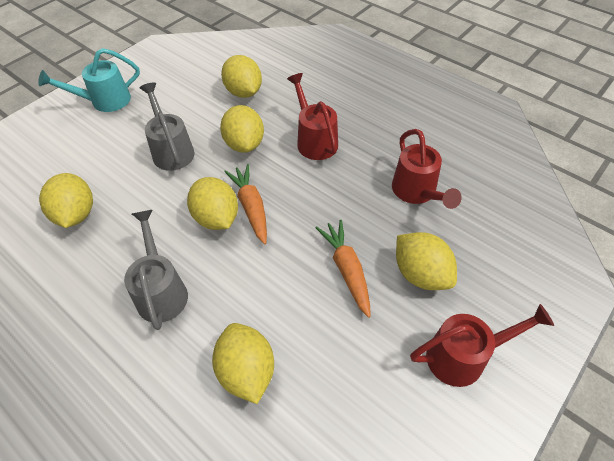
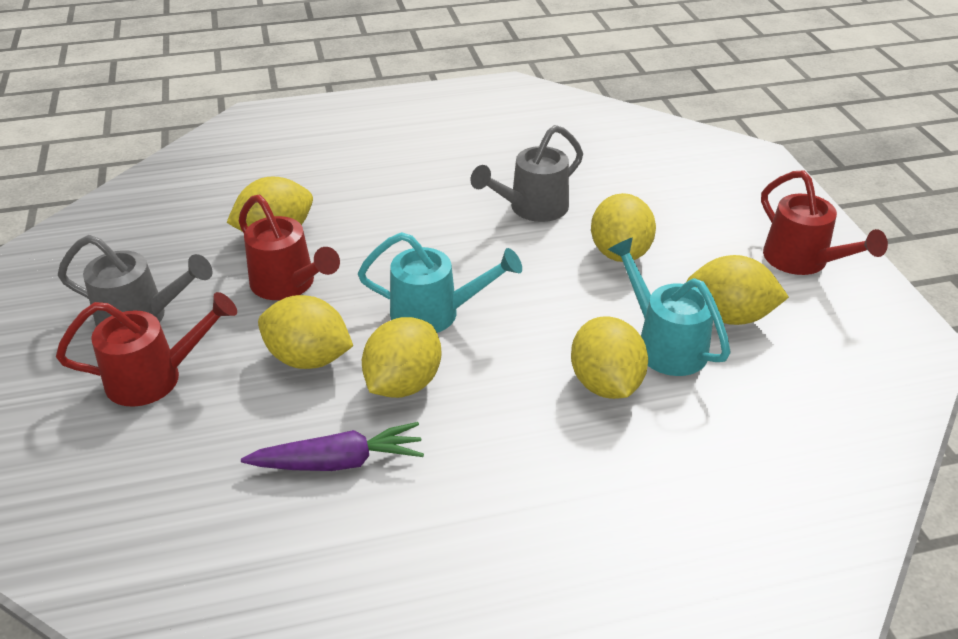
orange carrot: [224,164,267,245] [315,220,371,318] = 2 -> none = 0
purple carrot: none = 0 -> [241,422,424,471] = 1
turquoise watering can: [38,48,140,112] = 1 -> [358,232,522,333] [608,237,730,376] = 2

